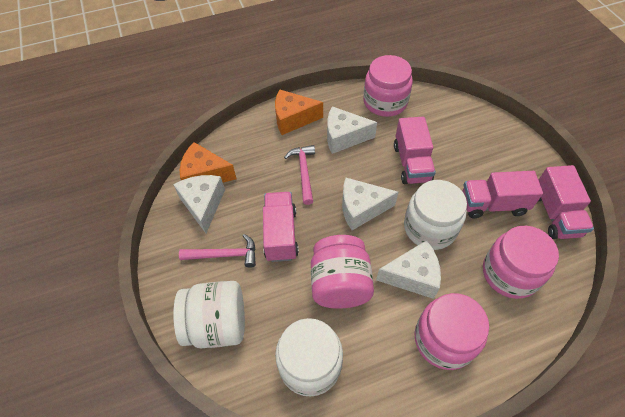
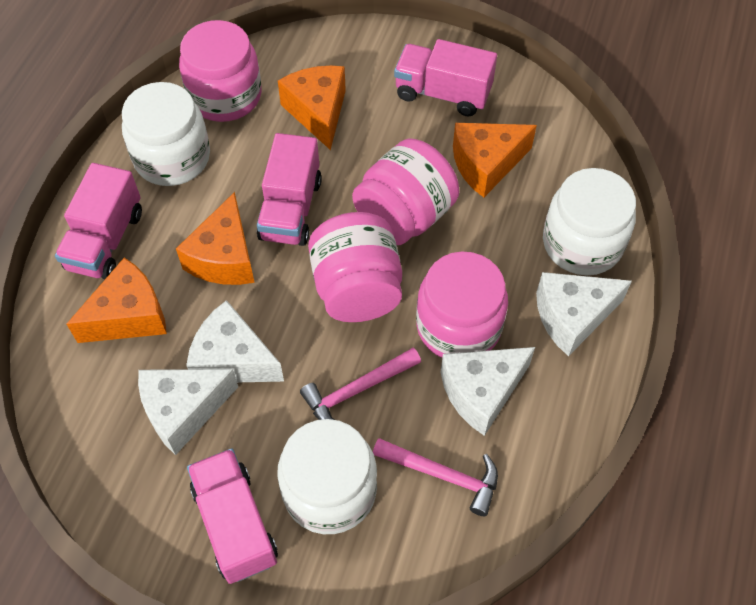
orange cheese: [180,142,237,182] [275,89,323,135] = 2 -> [67,258,167,343] [176,192,255,285] [278,65,346,150] [453,123,537,197] = 4

